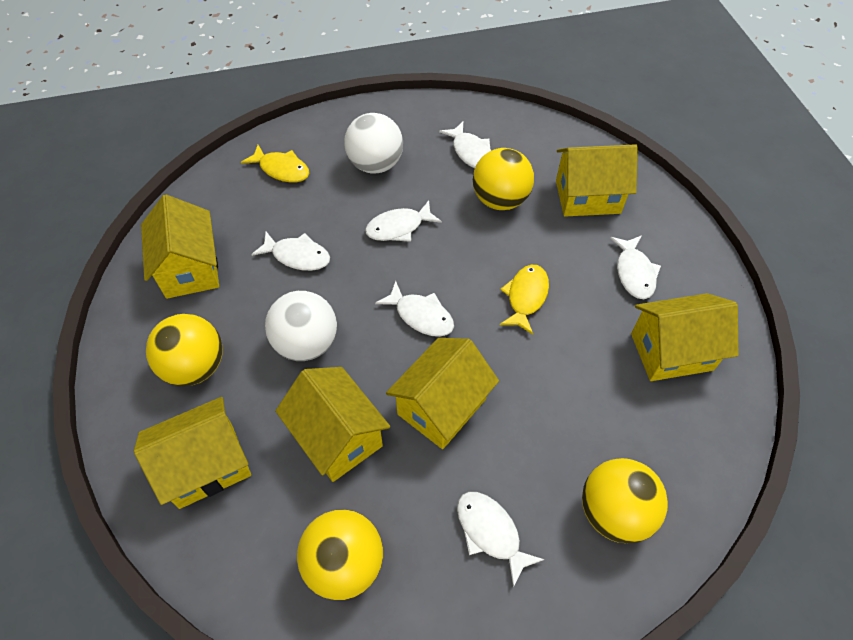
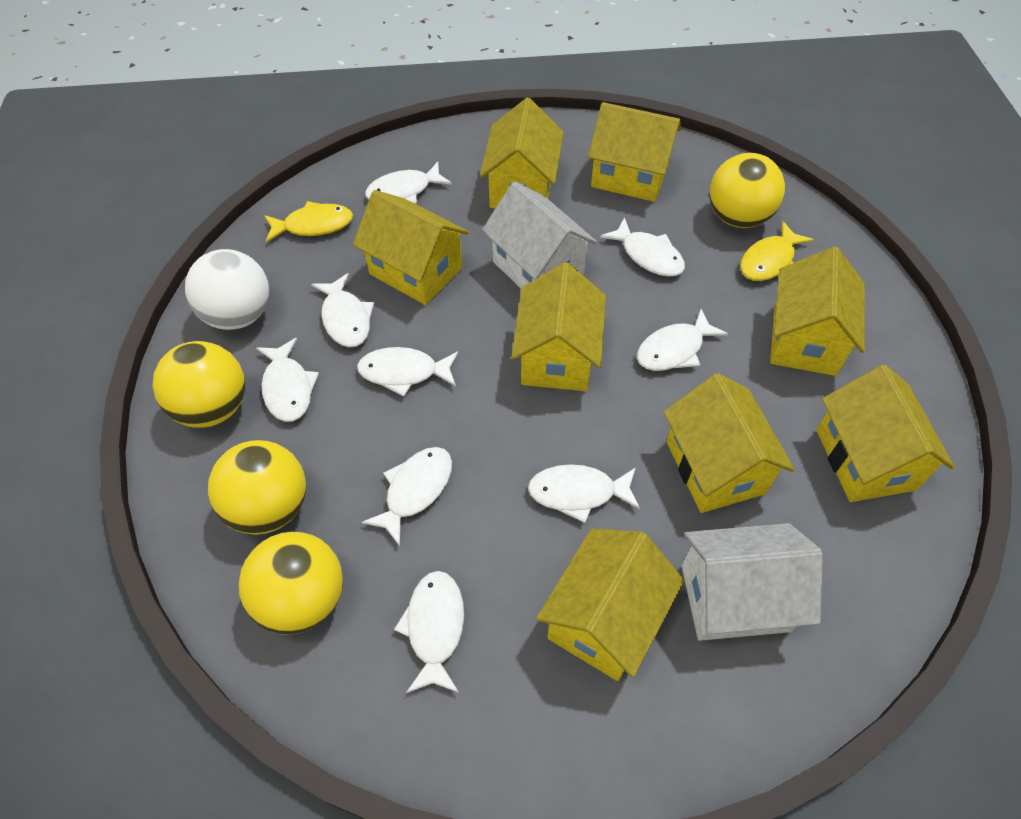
white ball: [265,291,337,361] [344,113,403,173] = 2 -> [185,249,269,330] = 1
white fish: [251,232,330,271] [365,200,442,242] [375,281,454,337] [439,122,491,168] [457,492,545,588] [610,235,661,299] = 6 -> [256,338,319,422] [311,273,374,347] [357,347,458,396] [361,447,452,546] [365,162,452,204] [394,571,464,693] [528,464,640,523] [600,217,685,277] [637,309,728,371] = 9
white house: none = 0 -> [482,182,597,288] [682,523,823,641] = 2
yellow house: [134,397,251,509] [141,194,219,299] [275,367,390,482] [386,338,499,449] [556,144,638,217] [631,293,739,381] = 6 -> [353,190,469,305] [480,98,564,208] [511,262,606,391] [536,529,684,681] [588,102,681,202] [664,373,795,513] [770,246,865,376] [816,365,954,502] = 8

